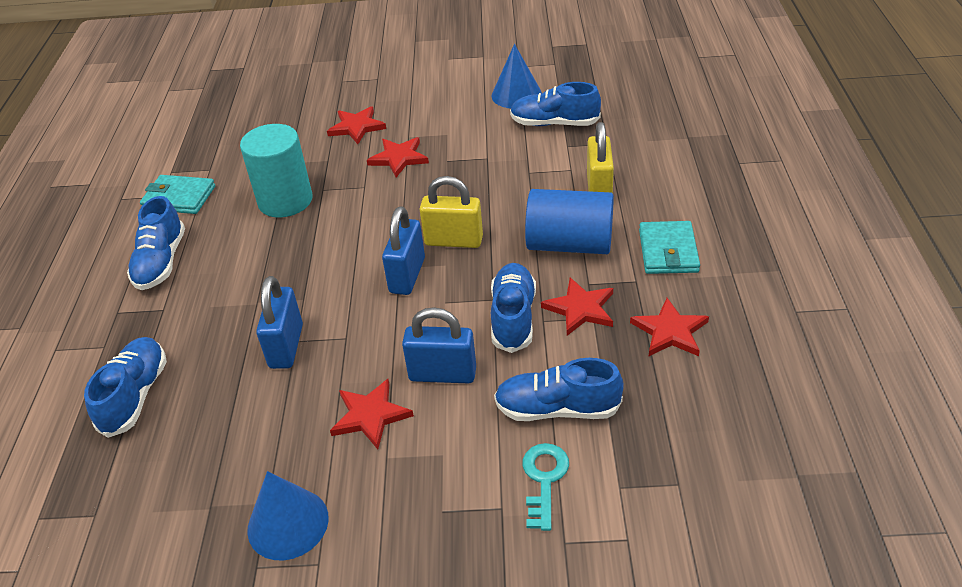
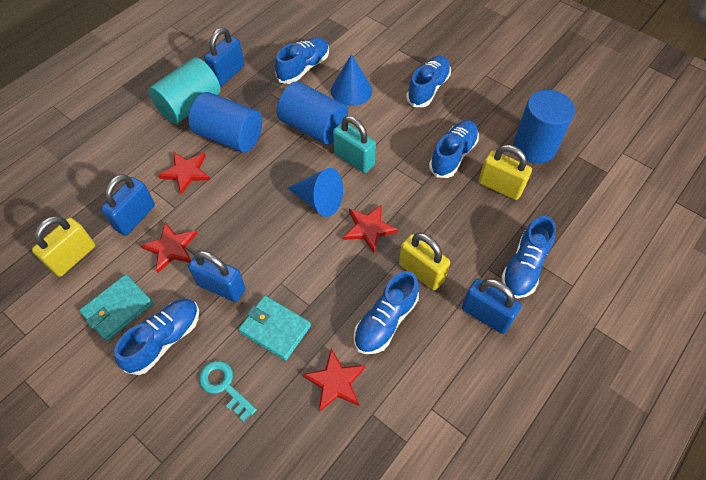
blue cylinder: [525,189,614,254] = 1 -> [189,92,262,153] [277,81,348,145] [513,90,575,163] = 3
blue padlock: [256,276,303,369] [382,206,425,295] [402,307,476,383] = 3 -> [101,174,155,236] [188,250,245,302] [204,28,245,86] [462,278,522,334] = 4
blue shoe: [84,337,167,438] [127,196,185,290] [491,263,536,353] [494,358,624,421] [510,82,601,126] = 5 -> [114,299,199,375] [275,37,329,84] [354,271,419,354] [406,55,451,107] [429,120,479,178] [501,216,556,298] = 6
red star: [327,106,386,144] [330,379,414,449] [367,137,429,177] [541,278,613,336] [630,298,709,356] = 5 -> [140,222,198,273] [158,152,210,195] [303,349,366,412] [343,205,398,253] = 4
turquoise padlock: none = 0 -> [333,116,376,173] = 1
yellow padlock: [420,176,483,248] [587,122,614,193] = 2 -> [32,216,95,277] [399,233,450,290] [479,145,532,200] = 3

